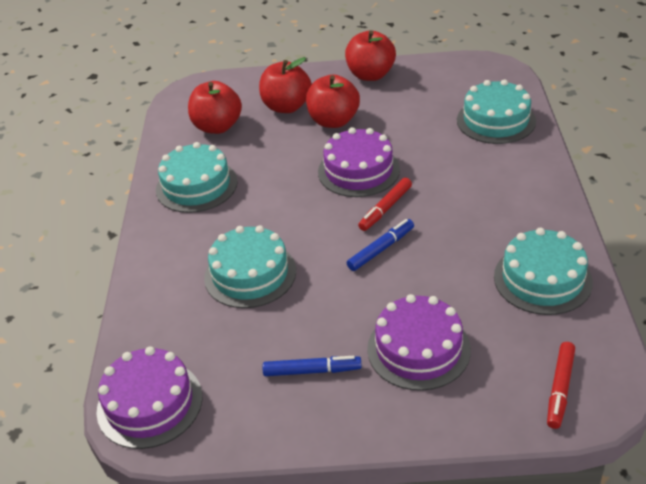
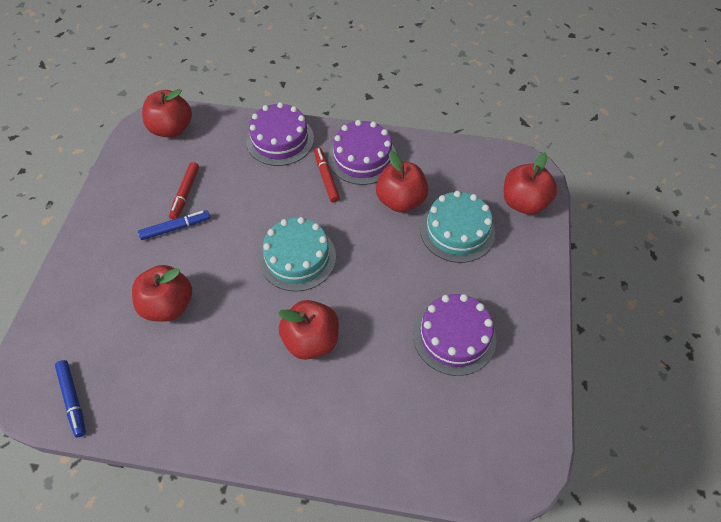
red apple: [188,81,242,134] [259,57,312,113] [306,74,360,128] [345,30,396,81] = 4 -> [132,265,192,322] [142,89,192,138] [278,300,339,360] [376,151,428,213] [504,152,557,215] = 5
turquoise cake: [156,142,238,213] [204,225,296,308] [457,79,536,144] [494,228,593,315] = 4 -> [259,217,336,292] [420,191,495,263] = 2

